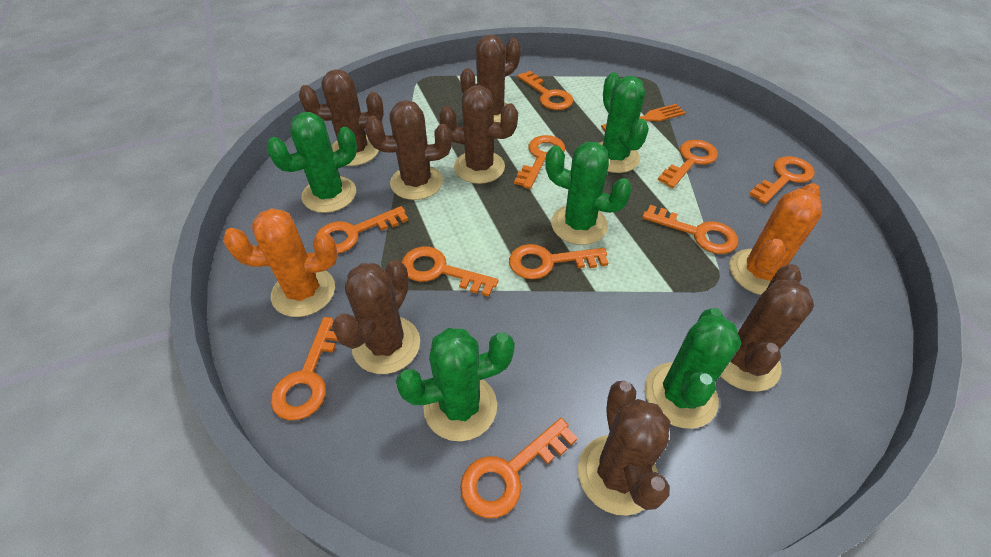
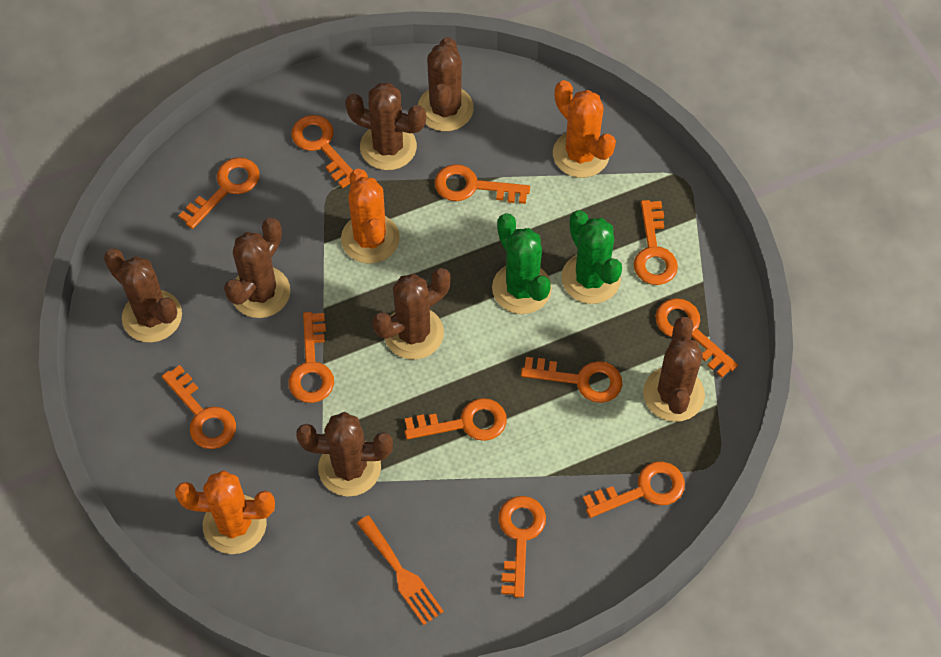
green cactus: [266,112,357,213] [396,328,515,441] [545,142,632,245] [599,72,649,173] [644,308,741,429] = 5 -> [492,213,552,314] [561,210,622,304] = 2
orange cactus: [223,208,337,317] [730,183,822,295] = 2 -> [175,470,275,554] [341,168,400,264] [553,80,616,178] = 3
orange key: [271,317,338,420] [316,206,408,254] [402,247,498,297] [460,418,577,518] [509,244,608,279] [514,135,565,189] [518,71,573,110] [642,205,738,254] [658,140,718,188] [749,156,815,204] = 10 -> [162,365,236,449] [179,157,260,229] [289,312,334,403] [291,115,353,188] [405,398,507,441] [435,164,530,204] [498,496,546,598] [521,357,622,403] [583,461,685,518] [634,200,678,285] [655,298,738,378] = 11

